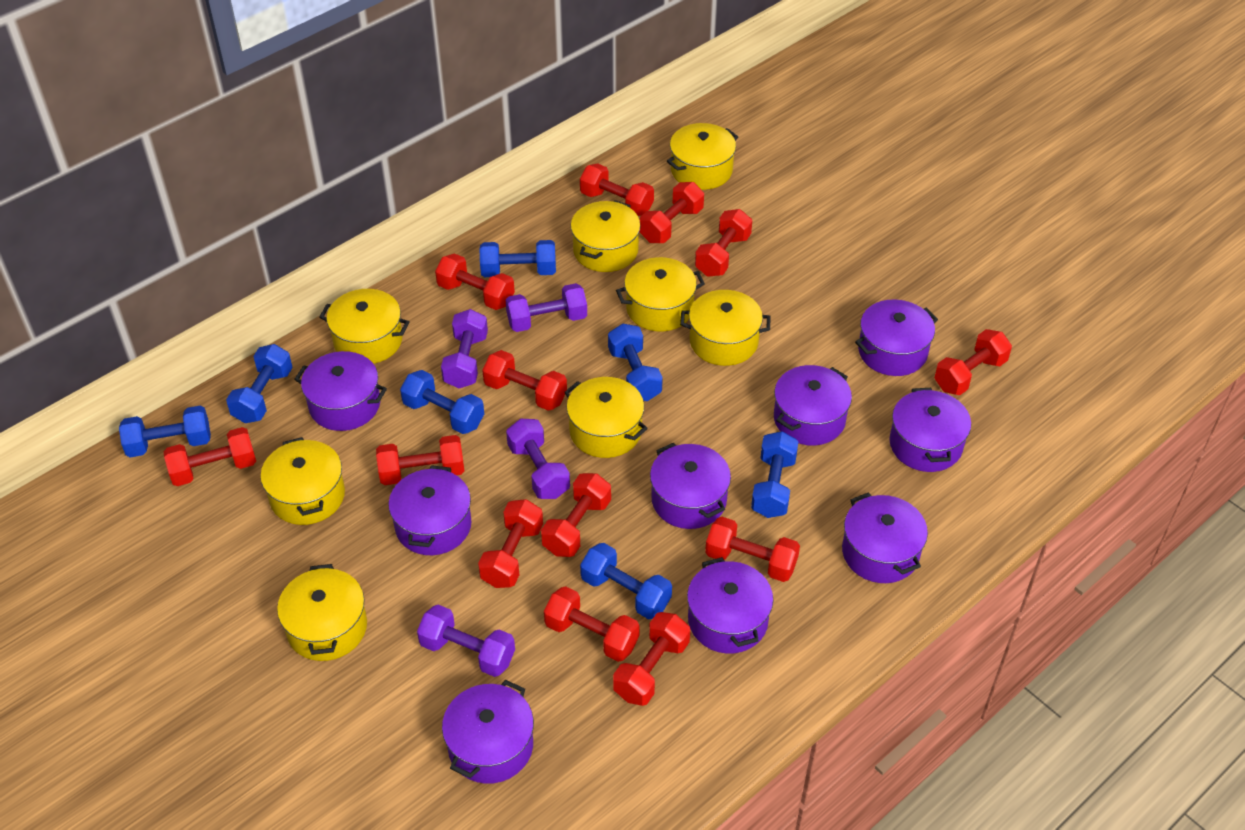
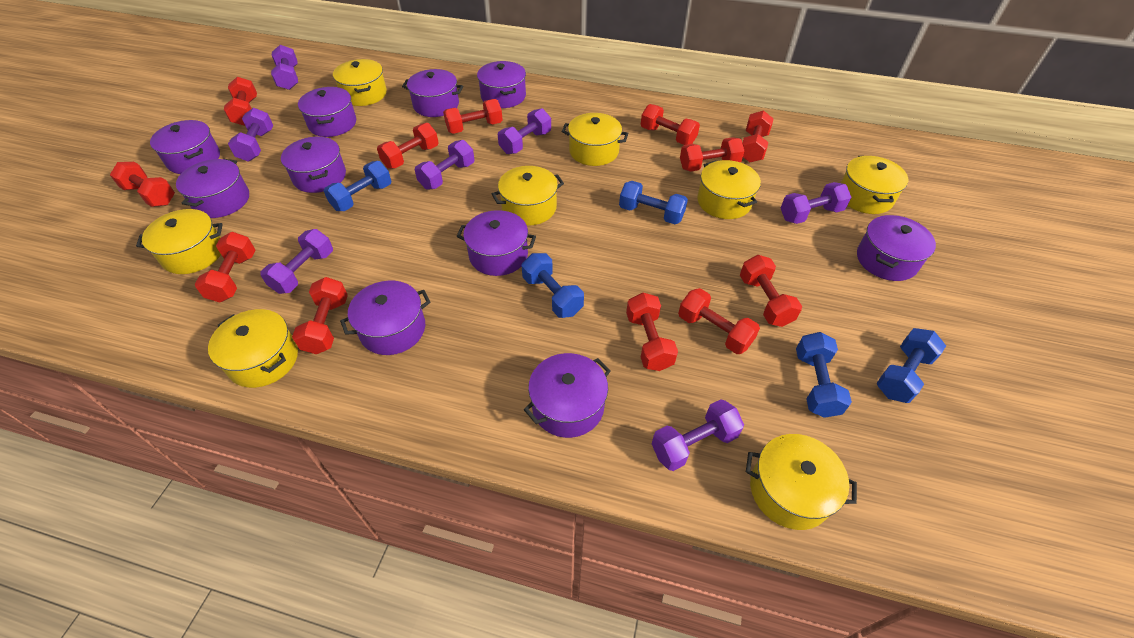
blue dumbbell: [119,406,211,457] [226,344,293,423] [400,370,484,434] [480,240,556,277] [580,543,672,620] [608,323,663,401] [751,431,799,518] = 7 -> [324,161,391,211] [522,253,584,318] [619,181,688,224] [796,332,852,418] [876,328,946,403] = 5
purple dumbbell: [417,605,515,677] [441,309,488,388] [506,283,587,332] [506,419,570,499] = 4 -> [228,108,273,161] [260,229,333,294] [271,45,298,90] [415,140,475,190] [498,108,551,154] [652,399,744,471] [781,182,851,224] = 7
purple pot: [294,351,387,431] [388,465,472,555] [442,680,534,784] [650,443,731,529] [687,557,773,654] [774,365,852,446] [842,493,928,583] [855,299,938,376] [890,388,971,472] = 9 -> [150,120,220,174] [176,159,249,218] [281,137,346,193] [298,87,356,137] [340,281,430,355] [402,69,463,117] [456,210,536,276] [477,61,526,108] [524,353,611,438] [857,215,936,281] = 10
red dumbbell: [164,427,256,486] [376,435,464,485] [435,253,515,310] [478,499,543,588] [482,350,567,411] [541,473,611,557] [544,586,640,662] [580,163,654,216] [613,612,690,706] [640,182,704,243] [695,209,752,277] [705,517,800,582] [934,329,1012,395] = 13 -> [110,162,175,207] [195,232,255,302] [224,77,257,126] [292,277,348,354] [377,123,439,169] [443,99,503,134] [626,292,678,371] [641,104,700,145] [678,288,760,354] [680,137,744,172] [740,255,802,327] [742,110,773,163] = 12

